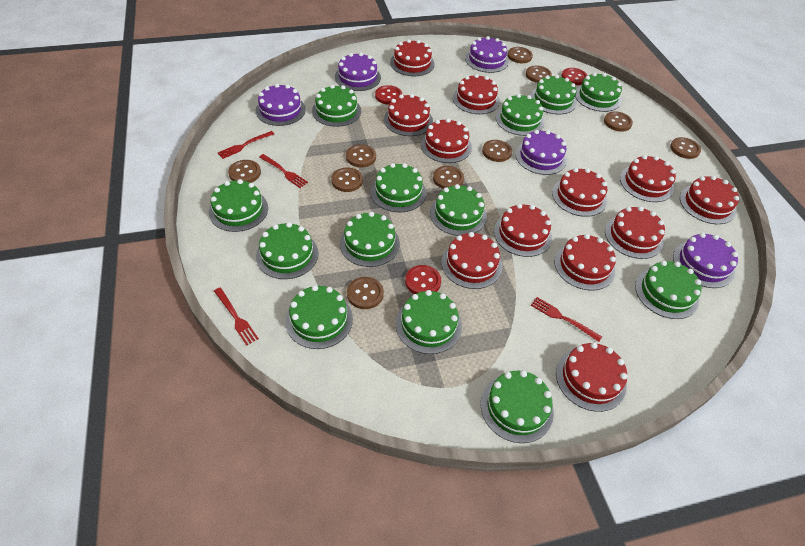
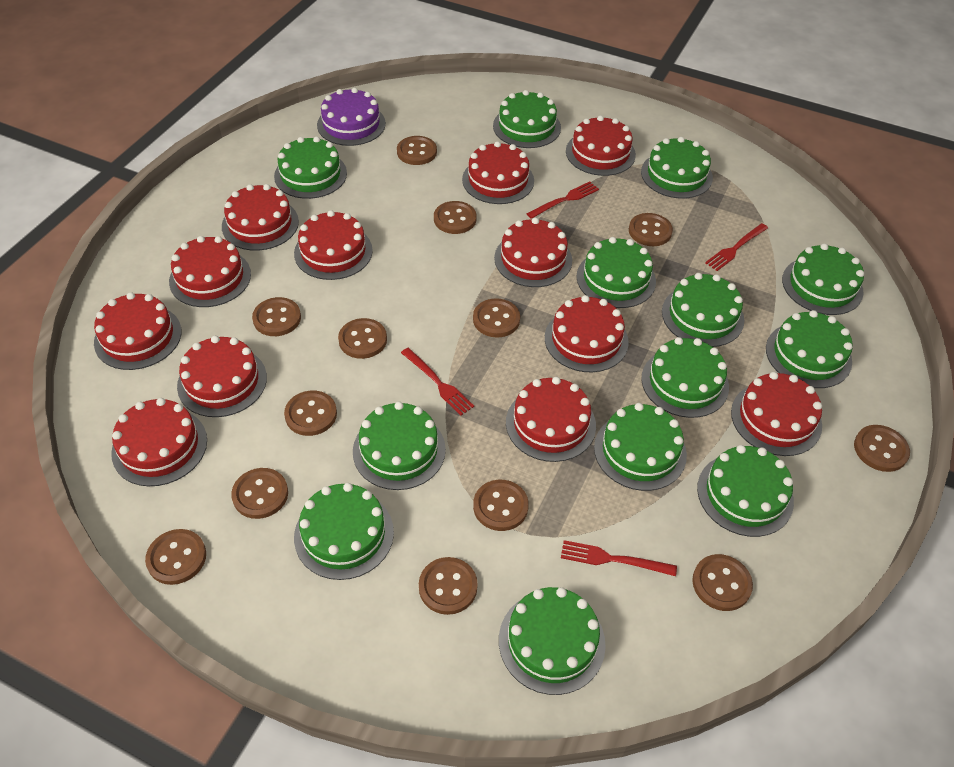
brown button: [228,160,261,183] [331,168,363,192] [346,144,376,168] [347,277,384,309] [433,166,464,189] [482,140,512,162] [507,47,533,63] [526,65,552,83] [604,111,633,132] [670,137,701,159] = 10 -> [145,529,206,585] [231,468,288,519] [252,297,301,336] [284,391,337,436] [338,318,387,359] [397,136,437,165] [419,557,478,615] [434,201,476,234] [473,298,520,338] [473,480,529,531] [629,213,673,246] [692,554,753,611] [854,425,910,472] = 13
purple cake: [256,84,306,126] [335,52,381,91] [465,36,509,73] [515,130,567,175] [673,233,738,288] = 5 -> [317,88,386,146] = 1
red button: [375,85,402,105] [405,265,441,294] [561,68,588,85] = 3 -> none = 0

